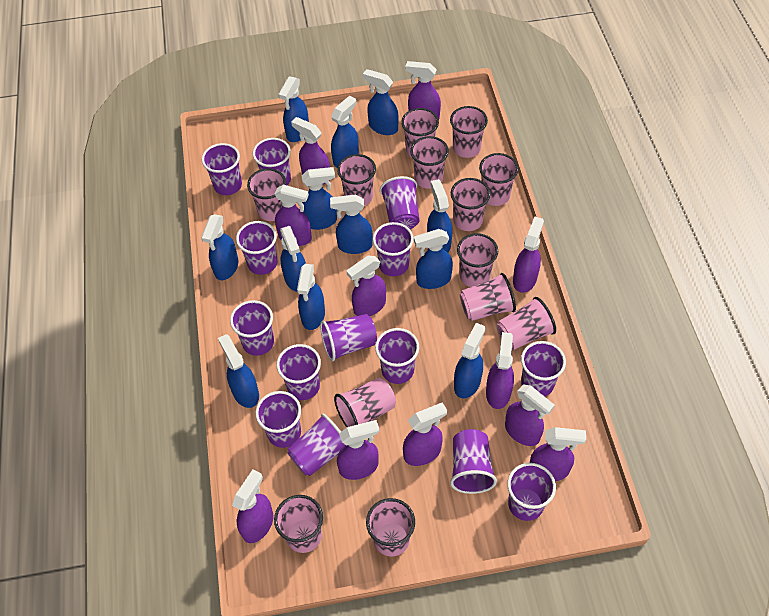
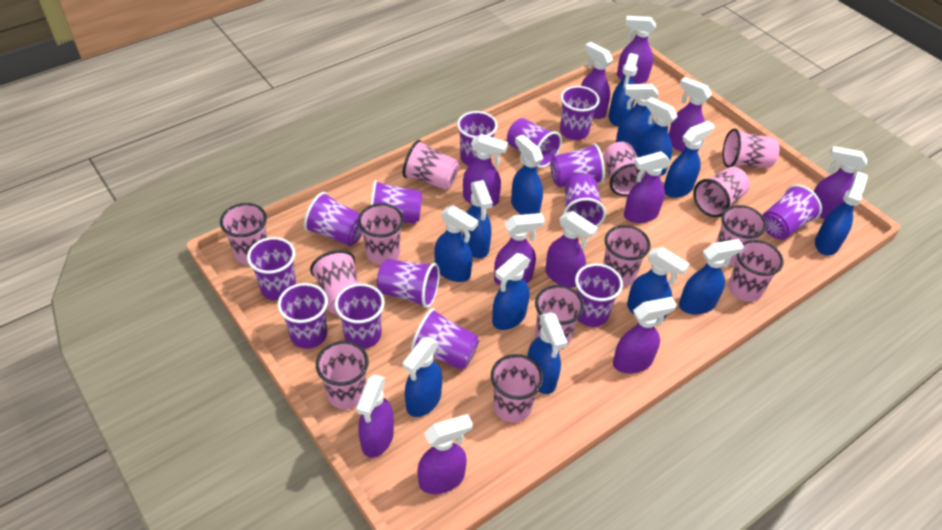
blue spray bottle: [201,214,238,280] [218,334,259,408] [279,76,309,142] [280,226,306,292] [297,264,325,330] [302,167,337,230] [330,194,373,254] [331,95,359,168] [363,69,399,135] [414,229,453,289] [427,179,452,253] [454,323,486,398] = 12 -> [403,337,442,417] [434,205,478,282] [463,180,493,259] [492,253,530,330] [511,135,543,215] [527,312,568,394] [609,53,639,126] [616,84,659,153] [627,247,690,321] [636,97,678,175] [664,121,715,198] [679,239,744,315] [815,171,868,256] = 13

